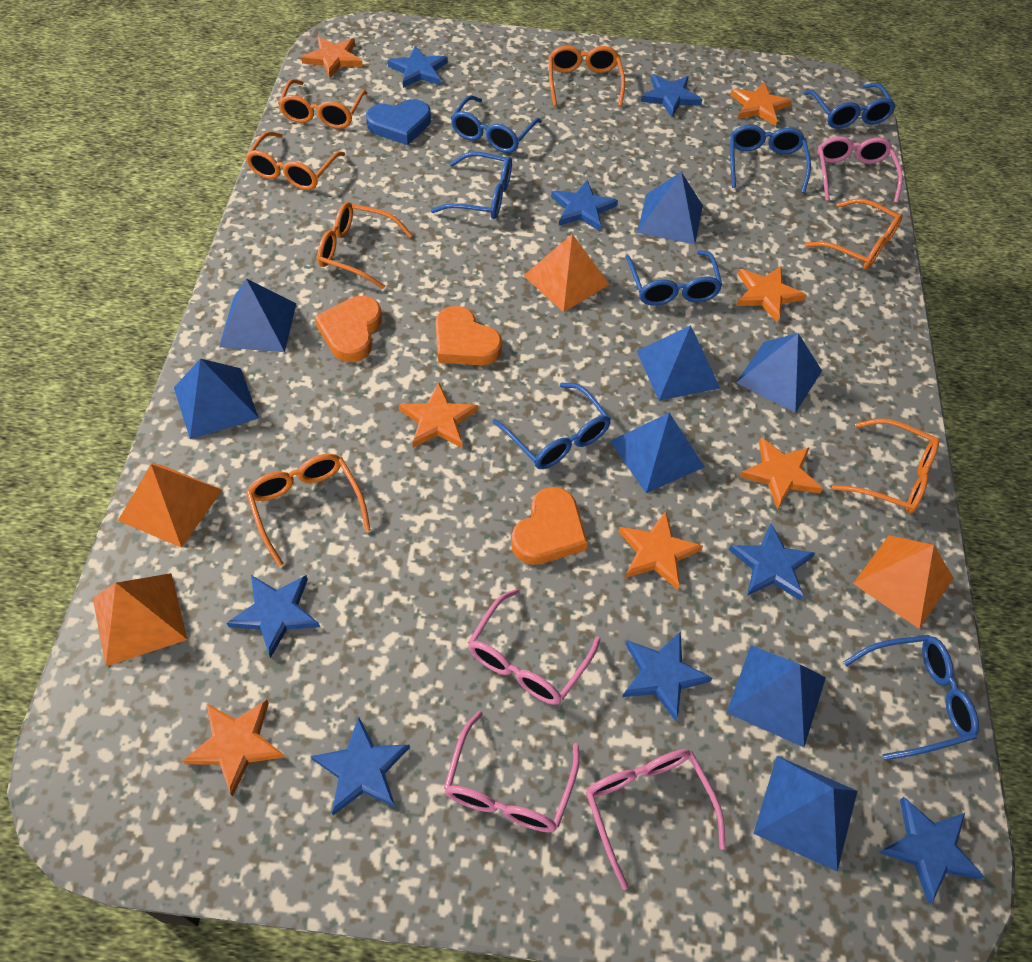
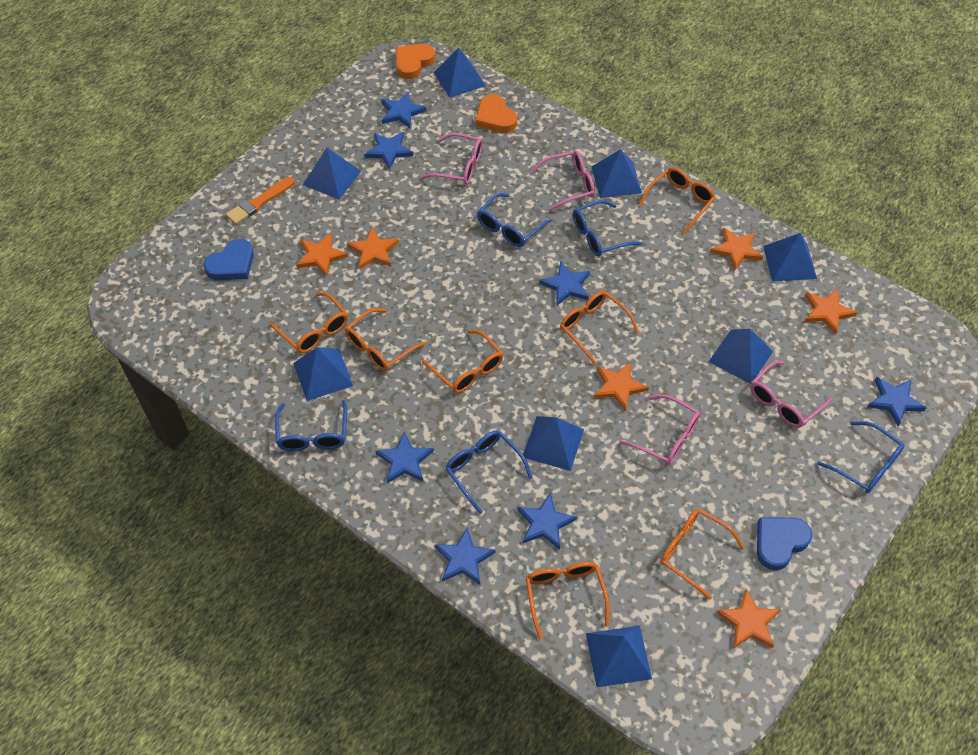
blue glasses: [431,151,512,219] [451,95,542,153] [492,383,611,469] [625,250,723,306] [730,125,811,193] [803,83,896,129] [844,635,979,761] = 7 -> [275,400,347,451] [445,431,533,514] [477,193,552,247] [573,200,642,257] [817,421,905,493] = 5
blue heart: [366,99,431,145] = 1 -> [204,239,254,280] [757,517,812,570] = 2
blue star: [227,575,320,658] [311,716,410,815] [387,46,448,88] [551,180,618,231] [622,631,712,721] [640,74,702,117] [729,523,815,601] [878,797,985,904] = 8 -> [365,132,413,170] [375,432,434,484] [381,92,427,128] [434,528,495,585] [517,493,577,550] [539,261,591,305] [868,377,926,427] = 7
orange brush: none = 0 -> [226,177,294,224] = 1
orange heart: [315,296,382,362] [436,306,502,365] [511,487,588,565] = 3 -> [396,44,435,79] [475,94,517,133] = 2
orange pyramid: [93,573,187,666] [118,464,222,548] [524,234,610,312] [853,535,954,629] = 4 -> none = 0
orange star: [183,700,284,797] [301,36,363,78] [399,383,478,448] [618,511,703,590] [730,82,792,126] [736,266,806,322] [740,437,823,510] = 7 -> [296,233,348,277] [347,228,399,270] [594,362,649,412] [710,228,763,271] [716,589,780,648] [804,289,858,334] = 6

